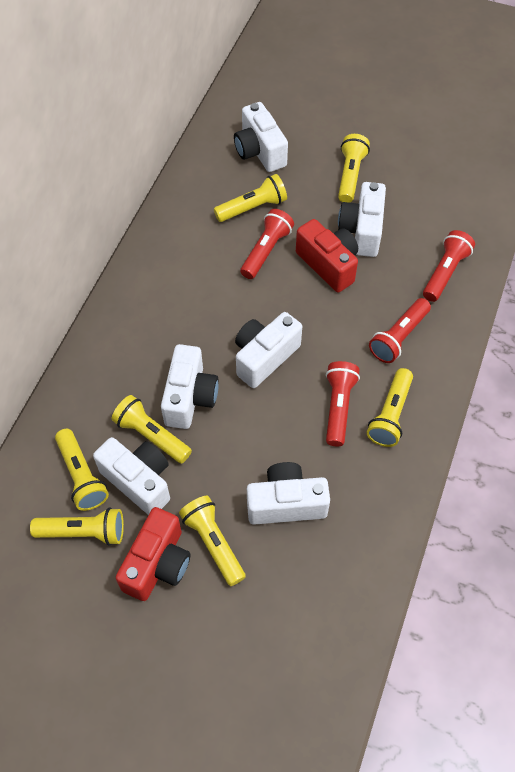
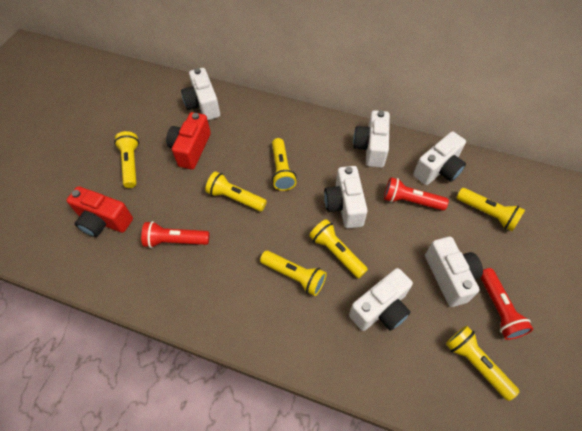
red flashlight: [240,209,294,279] [326,361,360,447] [369,298,431,363] [423,230,475,302] = 4 -> [141,221,209,248] [384,177,449,211] [480,268,533,340] = 3

